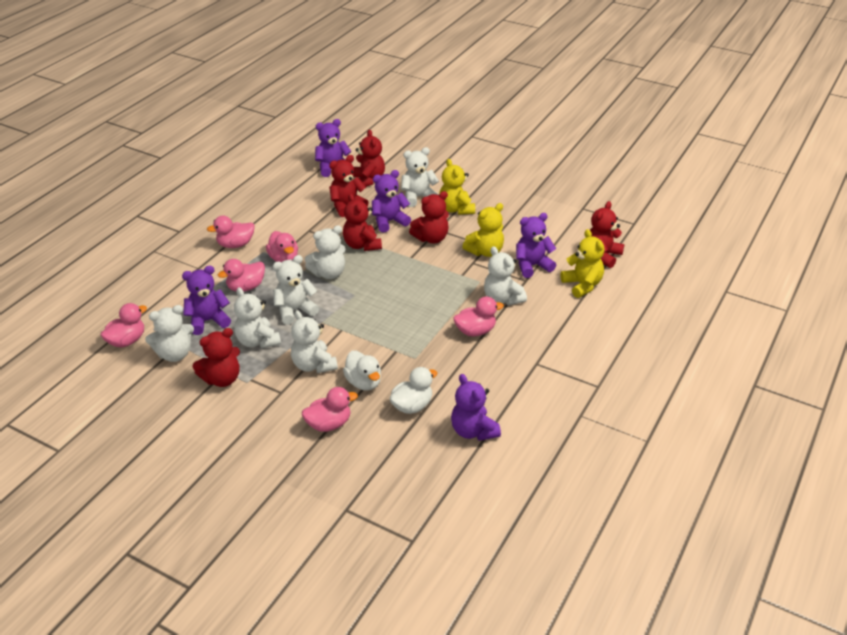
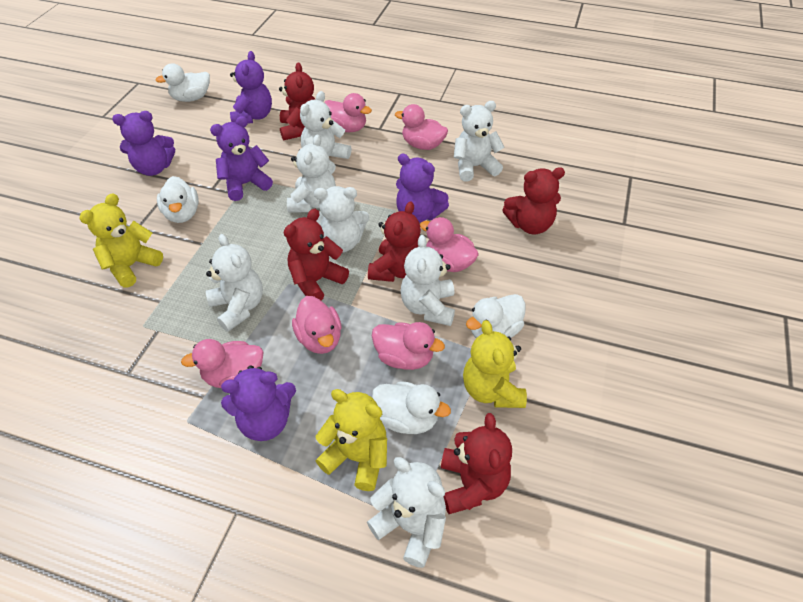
red teddy bear: [192,328,240,387] [329,155,369,217] [343,193,382,251] [353,130,385,187] [409,191,449,243] [590,201,624,268] = 6 -> [279,62,316,141] [284,209,349,300] [368,201,421,282] [441,413,512,514] [502,167,565,234] = 5
white duck: [343,351,381,391] [390,367,437,414] = 2 -> [155,63,210,102] [157,176,199,223] [372,381,451,434] [466,294,526,338] = 4

